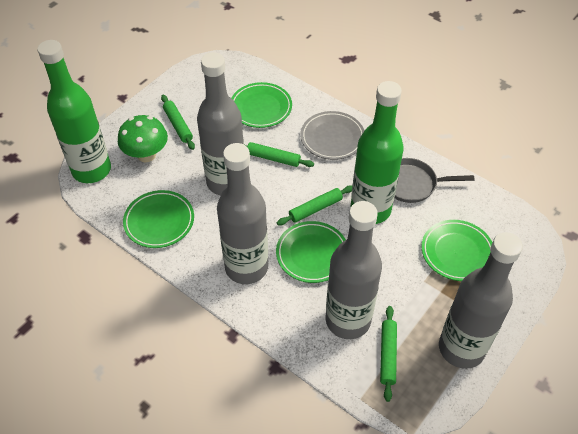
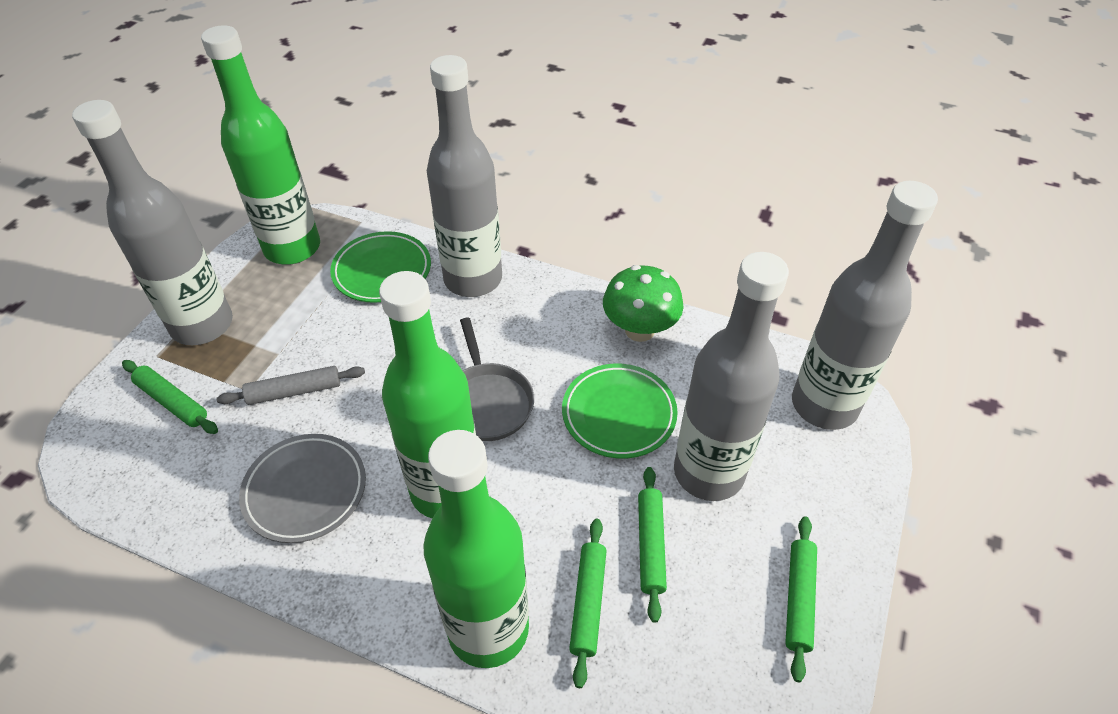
green bottle: [37,40,111,183] [350,81,404,224] = 2 -> [201,25,320,265] [379,271,476,518] [423,430,529,668] = 3
green plate: [123,190,194,248] [231,82,292,128] [276,221,346,283] [421,220,492,281] = 4 -> [330,231,431,303] [562,364,678,459] = 2
grey rolling pin: none = 0 -> [216,366,365,405] = 1

